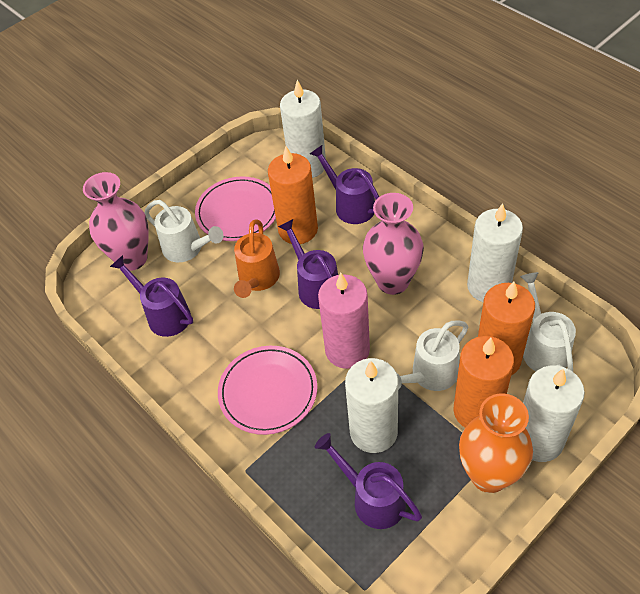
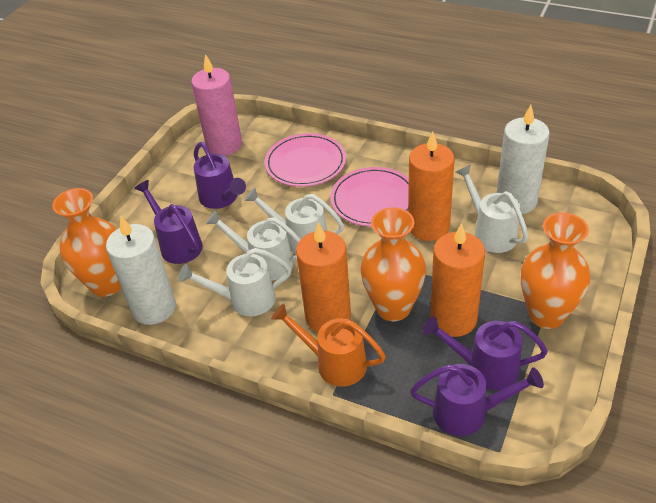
orange vase: [459,393,533,493] = 1 -> [52,188,121,297] [360,207,426,321] [521,212,590,329] = 3
pink vase: [83,172,149,271] [363,193,424,295] = 2 -> none = 0
white candle: [280,80,326,178] [345,358,398,453] [467,203,523,302] [523,366,585,462] = 4 -> [106,216,176,325] [497,105,550,214] = 2
white watering can: [145,200,223,262] [397,320,468,391] [520,272,576,372] = 3 -> [179,248,292,316] [206,210,301,281] [245,187,344,254] [456,164,528,253] = 4

